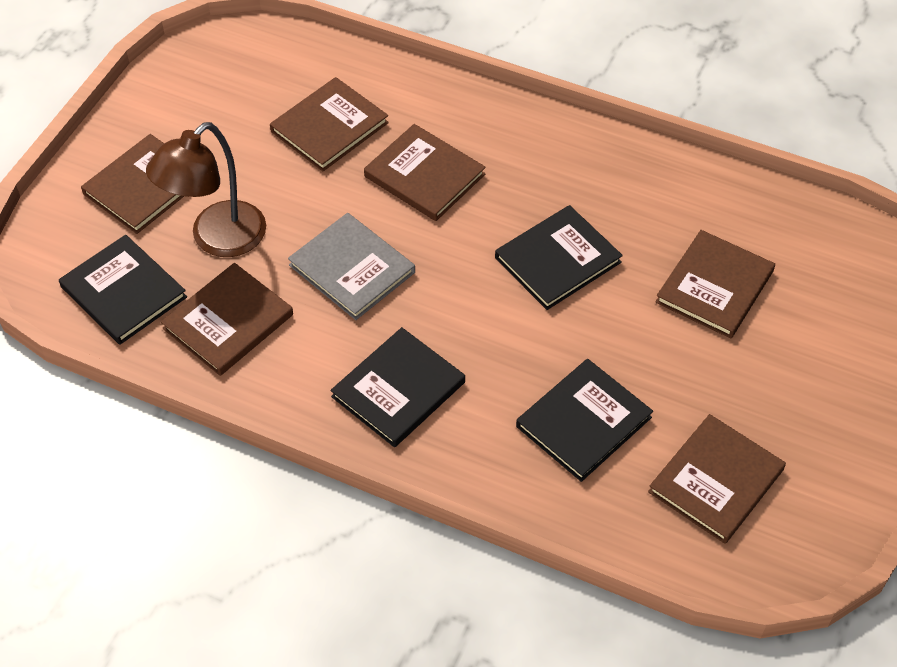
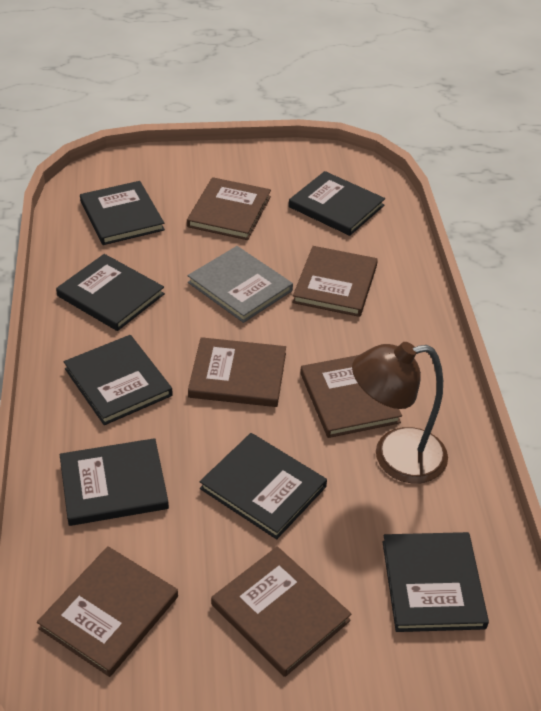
black book: [59,235,187,345] [331,327,465,447] [495,205,623,310] [516,359,653,482] = 4 -> [56,254,165,331] [60,438,169,526] [64,335,173,425] [80,181,165,245] [200,433,327,539] [289,171,385,236] [383,532,489,632] = 7

